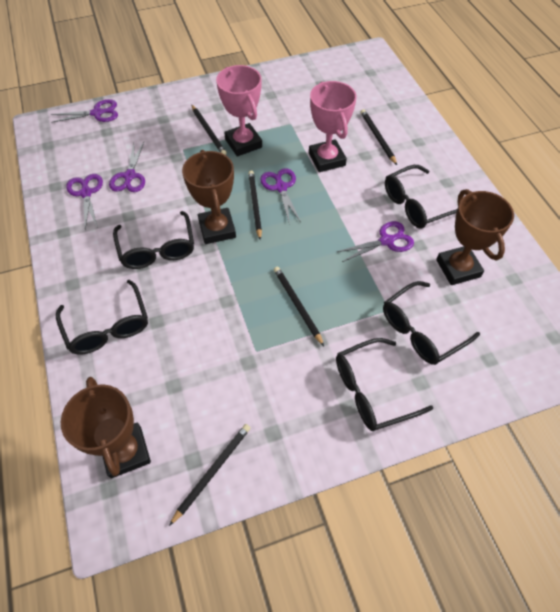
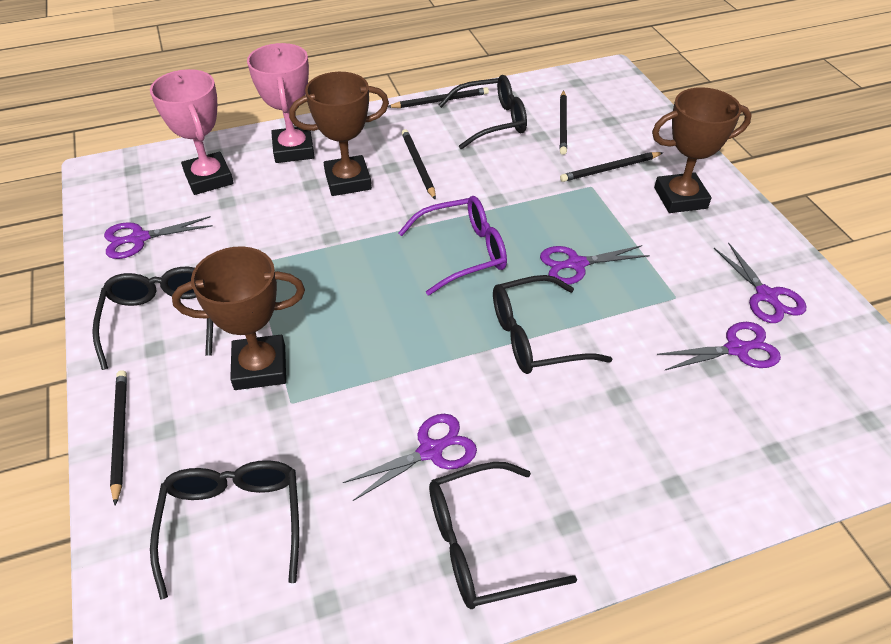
purple glasses: none = 0 -> [398,196,507,296] = 1

